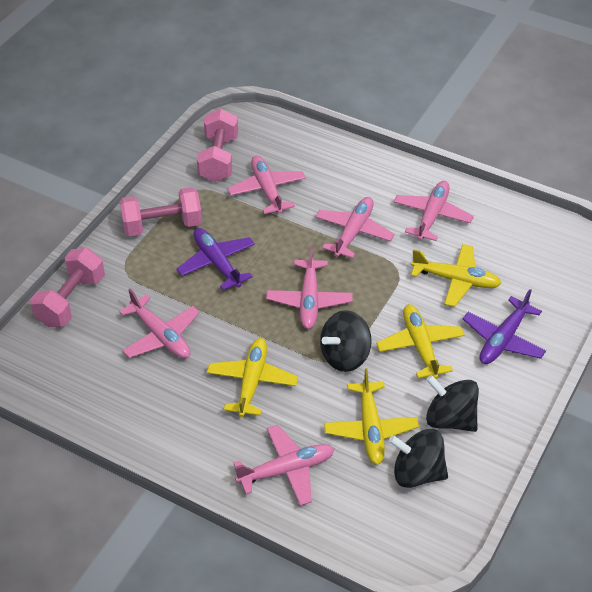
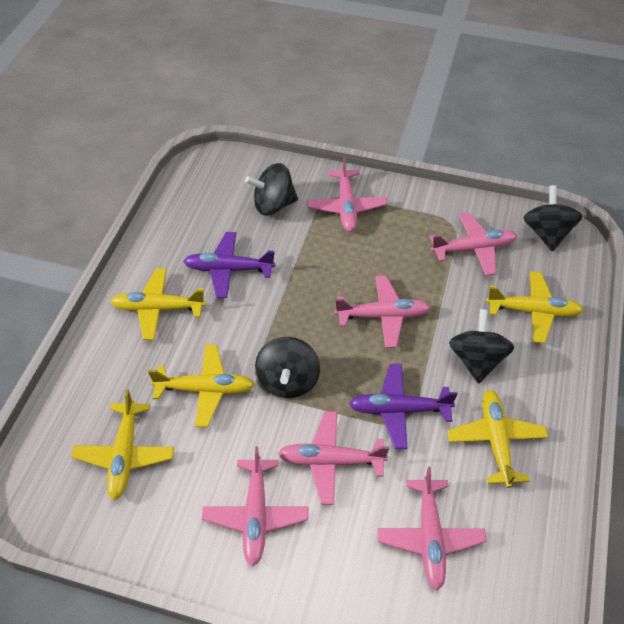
black spinning top: [320,310,372,372] [389,429,448,488] [426,375,479,432] = 3 -> [245,163,298,216] [255,337,320,398] [449,309,514,384] [524,185,582,252] = 4
pink dumbbell: [30,248,105,327] [119,187,202,236] [197,109,238,182] = 3 -> none = 0
yellow plane: [207,338,298,417] [324,368,419,465] [376,304,465,379] [411,244,502,307] = 4 -> [71,390,174,500] [110,269,206,340] [148,344,255,427] [447,390,548,488] [486,271,584,343] = 5

